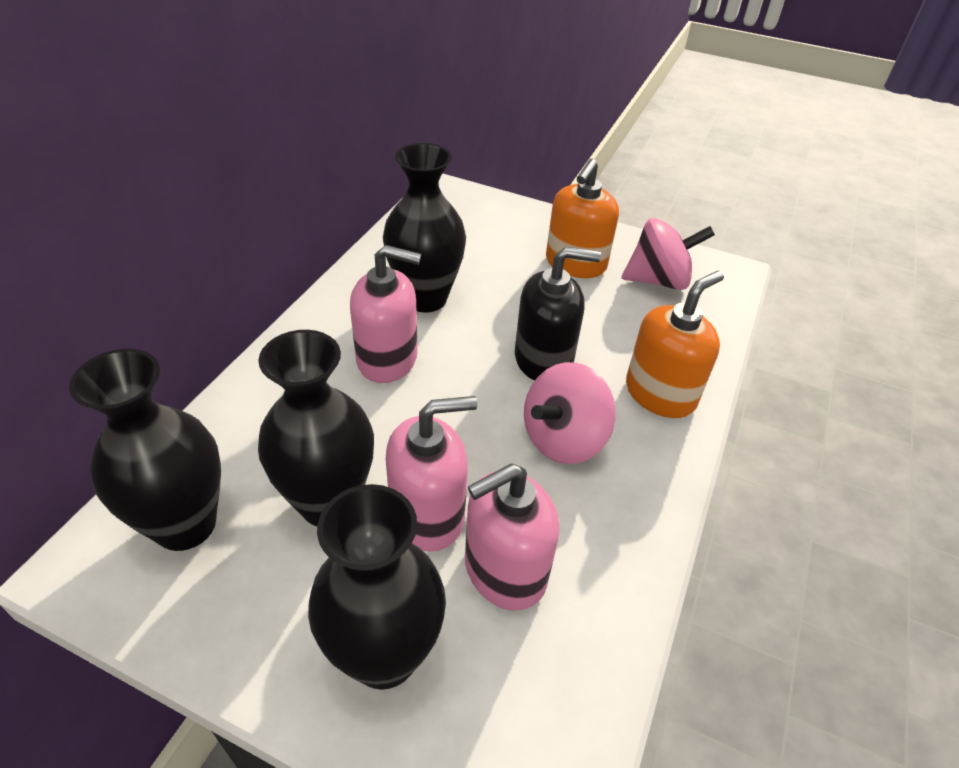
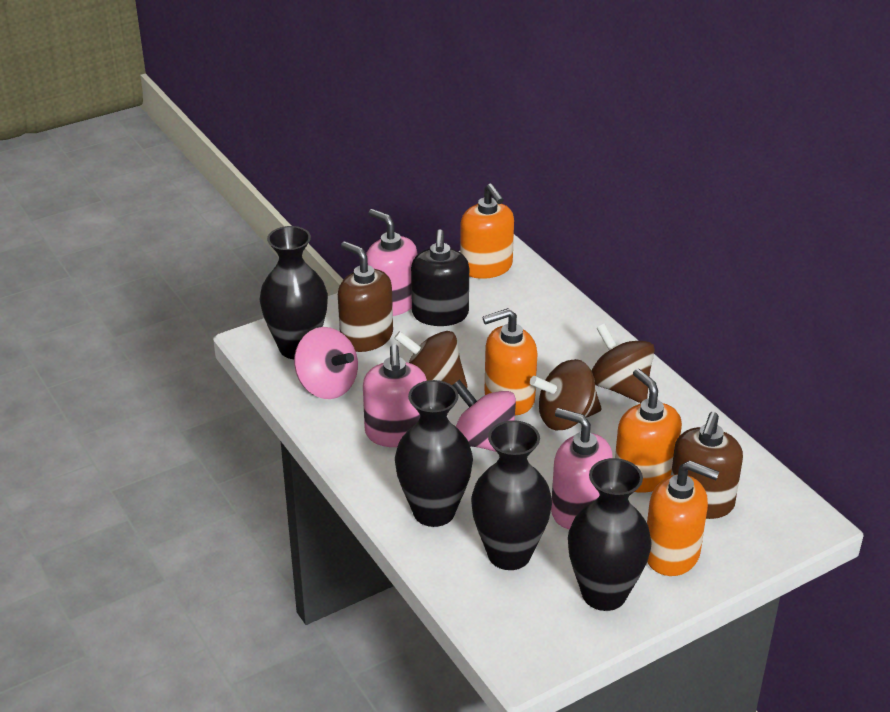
brown soap dispenser: none = 0 -> [338,241,393,352] [671,412,743,519] = 2
brown spinning top: none = 0 -> [394,331,468,388] [530,359,602,430] [592,324,655,403] = 3
orange soap dispenser: [546,159,619,278] [626,271,724,418] = 2 -> [460,184,514,279] [482,308,537,415] [615,369,682,493] [647,461,719,576] = 4

